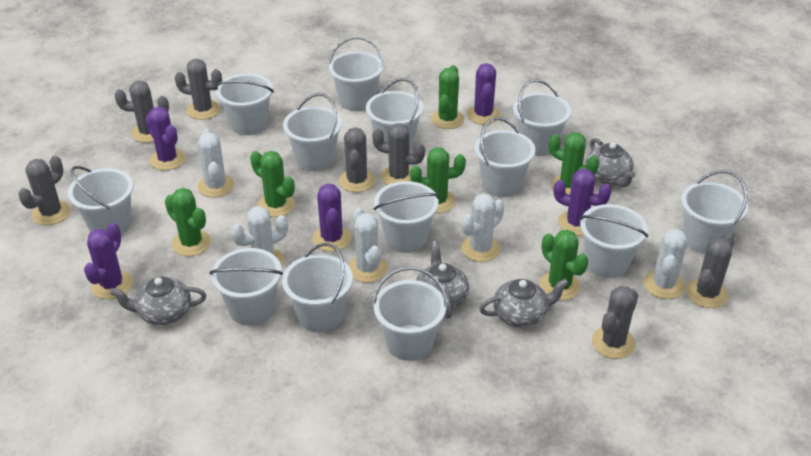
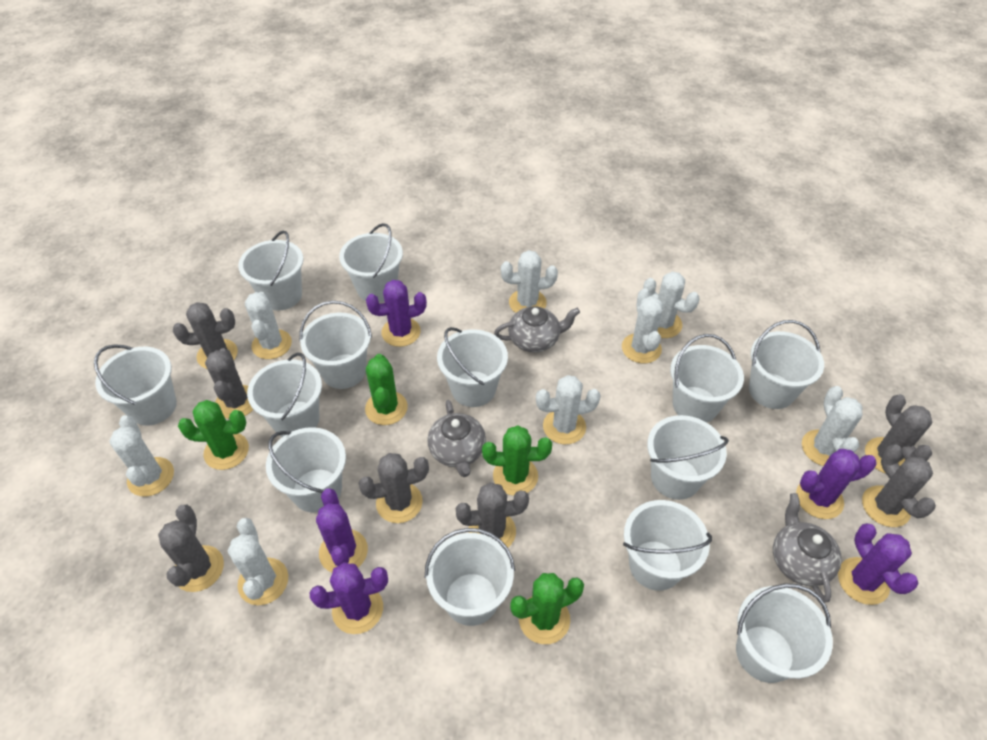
green cactus: [165,188,211,256] [250,151,295,217] [410,147,466,213] [431,65,465,129] [539,230,589,300] [549,132,599,195] = 6 -> [178,400,249,470] [365,354,408,425] [482,425,552,496] [510,573,584,644] = 4
grey teapot: [110,277,206,325] [416,241,469,319] [479,279,569,328] [586,138,636,187] = 4 -> [427,400,486,477] [494,306,580,352] [773,493,842,603] = 3
white cactus: [198,129,234,198] [231,206,288,267] [348,208,388,283] [461,193,504,262] [643,229,687,299] = 5 -> [109,415,174,497] [228,518,288,605] [245,292,292,359] [501,250,558,313] [536,375,601,444] [622,288,663,363] [643,271,700,338] [802,386,863,466] = 8

